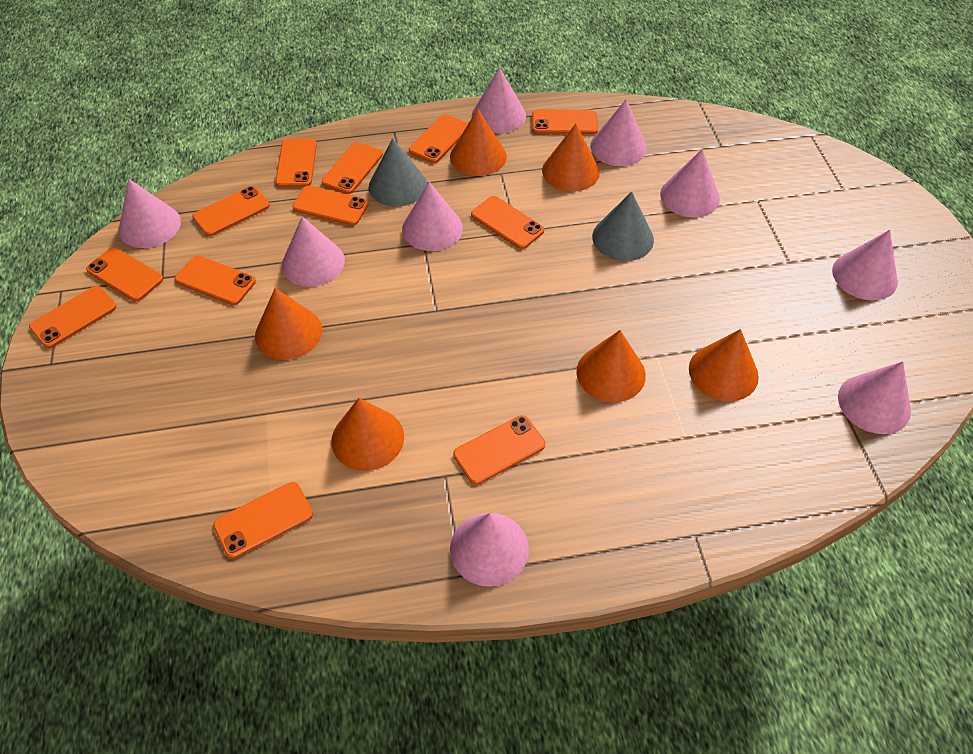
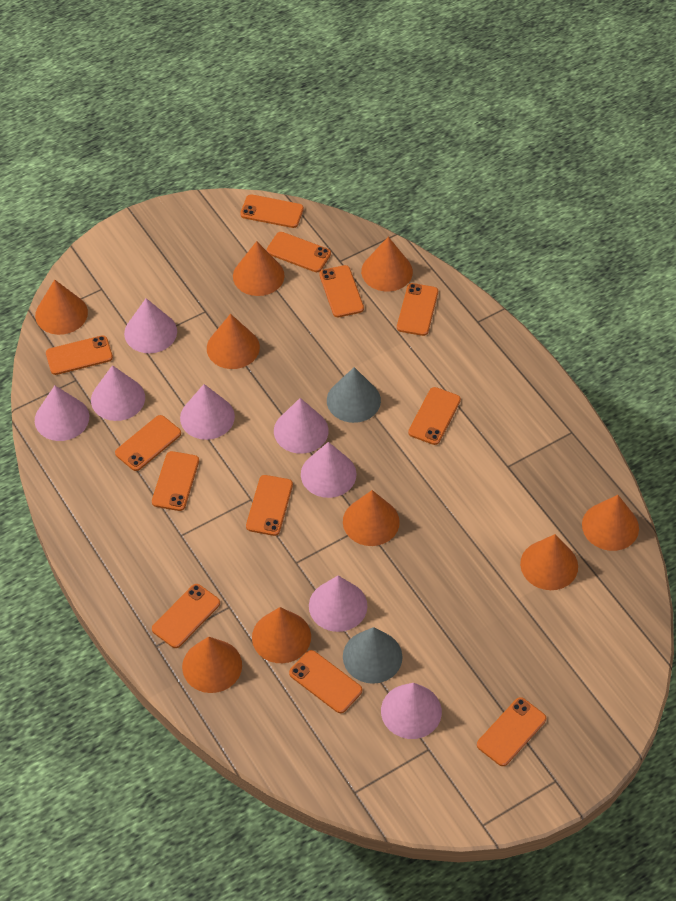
orange cone: [255,288,322,360] [331,398,404,471] [450,109,507,176] [542,124,600,191] [576,330,646,402] [689,329,759,401] = 6 -> [35,279,88,335] [182,637,242,693] [207,314,260,369] [233,241,284,296] [252,607,311,663] [343,490,400,546] [361,237,413,292] [520,534,578,590] [582,495,639,551] = 9
pink cone: [119,179,181,248] [282,216,345,287] [402,182,463,251] [450,513,529,587] [472,67,526,134] [590,99,647,166] [660,149,720,217] [832,230,898,300] [838,361,911,434] = 9 -> [35,386,89,441] [91,365,145,421] [124,298,177,353] [180,384,235,440] [274,398,329,454] [301,442,357,498] [309,576,367,632] [381,683,442,739] = 8

